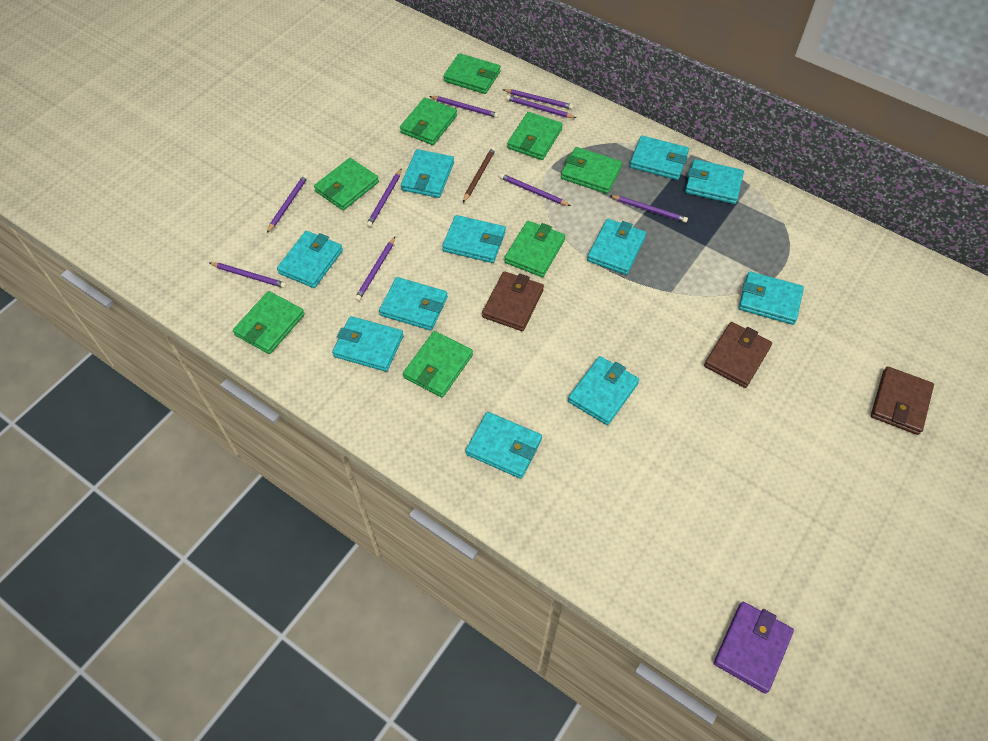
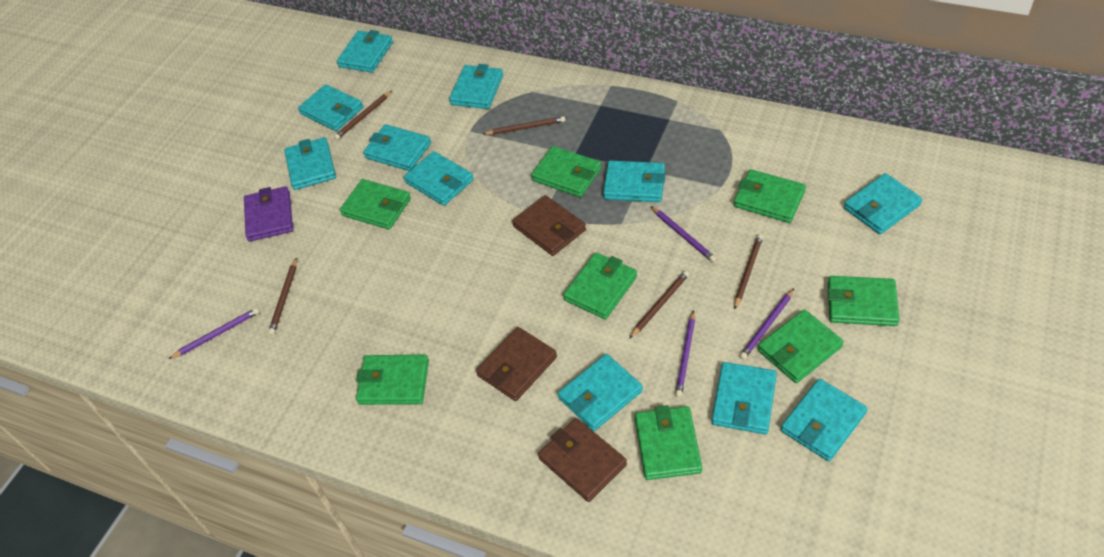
brown pencil: [463,147,496,203] = 1 -> [268,257,297,335] [334,91,392,140] [483,116,565,135] [629,271,689,339] [734,234,763,310] = 5
purple pencil: [209,262,287,288] [267,174,308,233] [355,237,395,301] [366,168,402,227] [429,96,499,118] [500,174,571,206] [502,89,574,109] [506,95,576,118] [609,195,688,223] = 9 -> [169,308,259,359] [651,206,716,262] [675,310,695,397] [740,288,794,360] = 4

